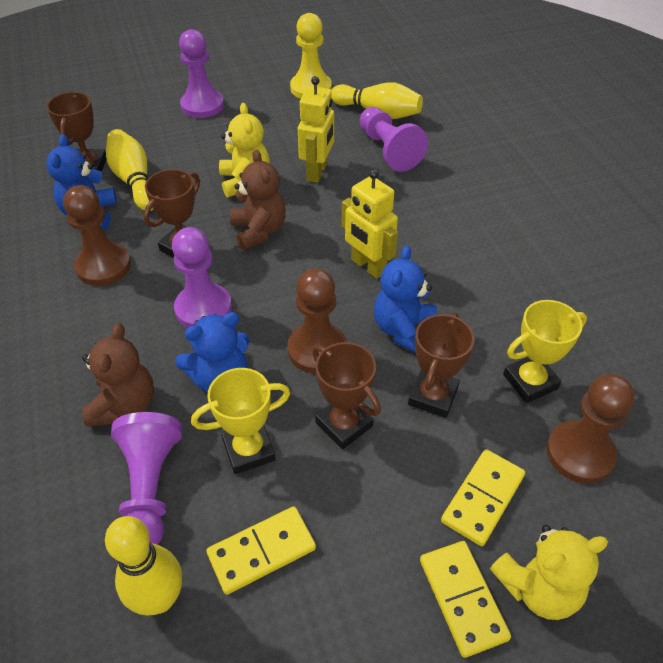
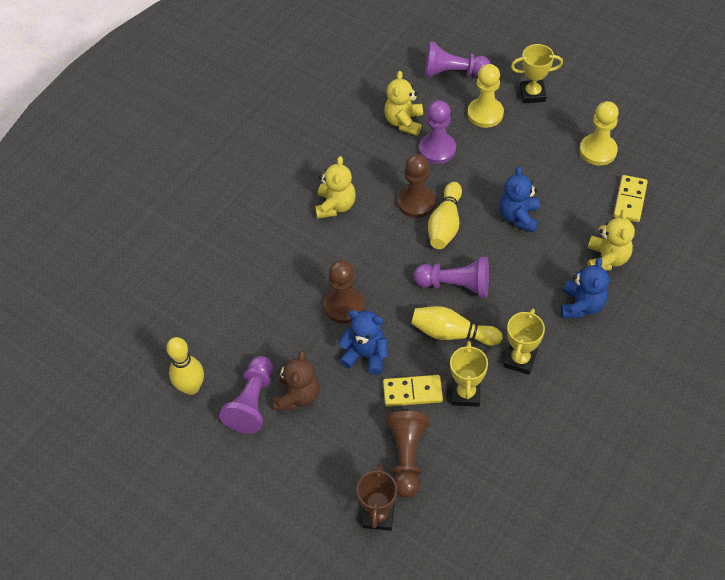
brown teddy bear: [82,323,154,427] [230,150,286,250] = 2 -> [274,350,319,411] = 1
brown trophy: [47,92,107,172] [143,169,200,258] [312,342,381,449] [408,313,475,418] = 4 -> [357,463,397,531] = 1
yellow domino: [206,506,316,595] [420,541,511,658] [441,449,525,546] = 3 -> [383,375,443,407] [614,175,648,222] = 2
yellow pawn: [290,13,332,99] = 1 -> [467,64,504,128] [579,101,619,166] = 2
yellow robot: [298,76,334,183] [342,169,398,279] = 2 -> none = 0
yellow teddy bear: [219,103,270,197] [490,525,608,620] = 2 -> [315,156,356,219] [384,71,423,136] [588,210,635,271] = 3
yellow trophy: [191,368,290,474] [503,300,587,403] = 2 -> [450,341,488,407] [503,308,545,375] [511,44,563,103] = 3

